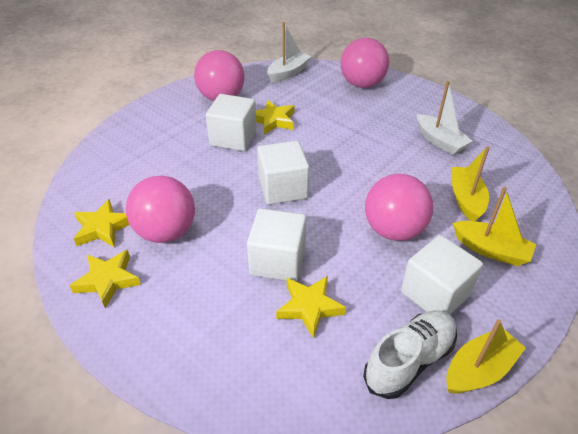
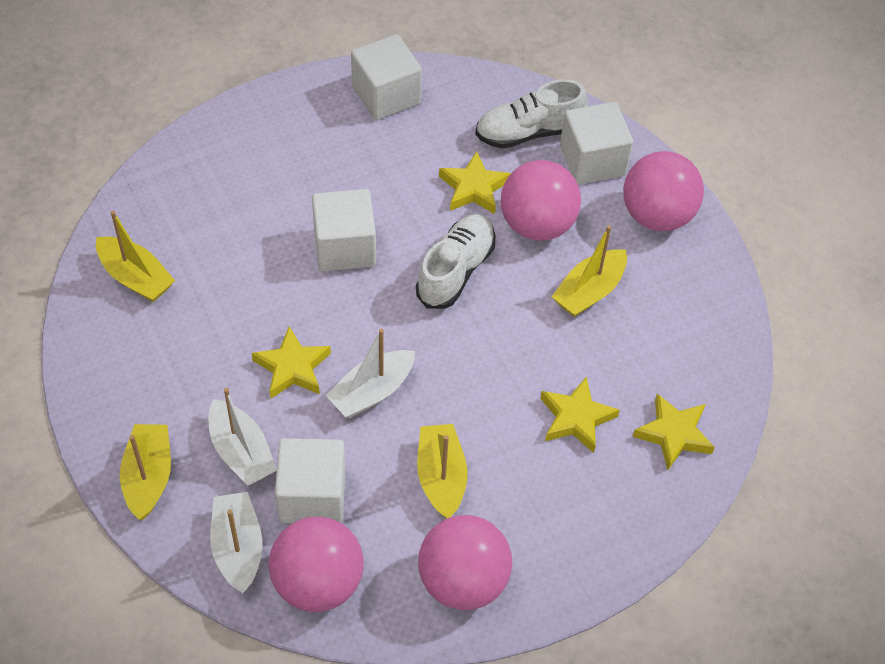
white boat: [267,22,311,82] [417,81,472,155] = 2 -> [208,388,277,486] [210,492,262,593] [325,329,415,418] = 3
white shoe: [363,310,457,399] = 1 -> [416,214,495,309] [475,79,588,149] = 2
yellow boat: [446,319,526,394] [452,146,490,221] [453,187,536,266] = 3 -> [96,211,175,302] [120,424,171,520] [417,424,467,519] [552,225,627,317] = 4

